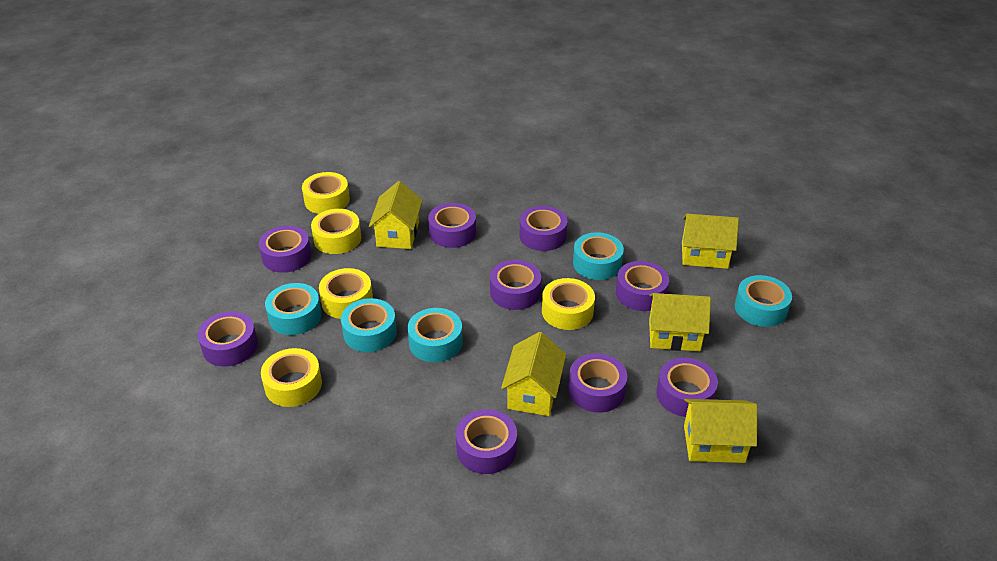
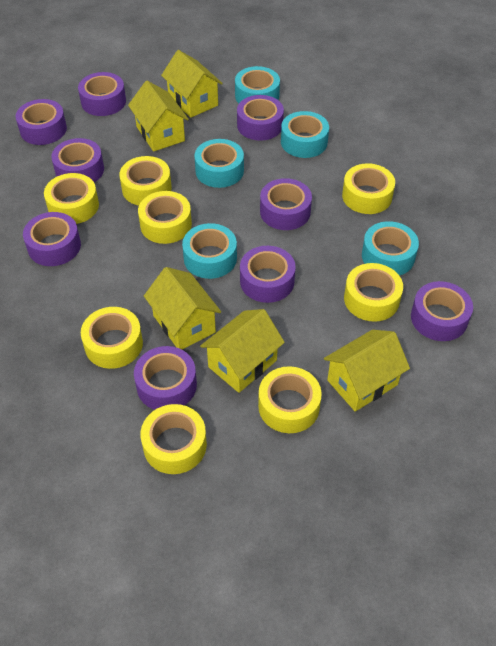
yellow tape: [261,348,322,407] [302,172,350,214] [311,209,361,254] [319,268,373,319] [542,278,595,330] = 5 -> [44,173,99,224] [81,307,143,369] [119,156,172,206] [138,191,192,244] [140,404,207,474] [258,366,322,433] [342,163,395,214] [344,263,403,322] = 8

